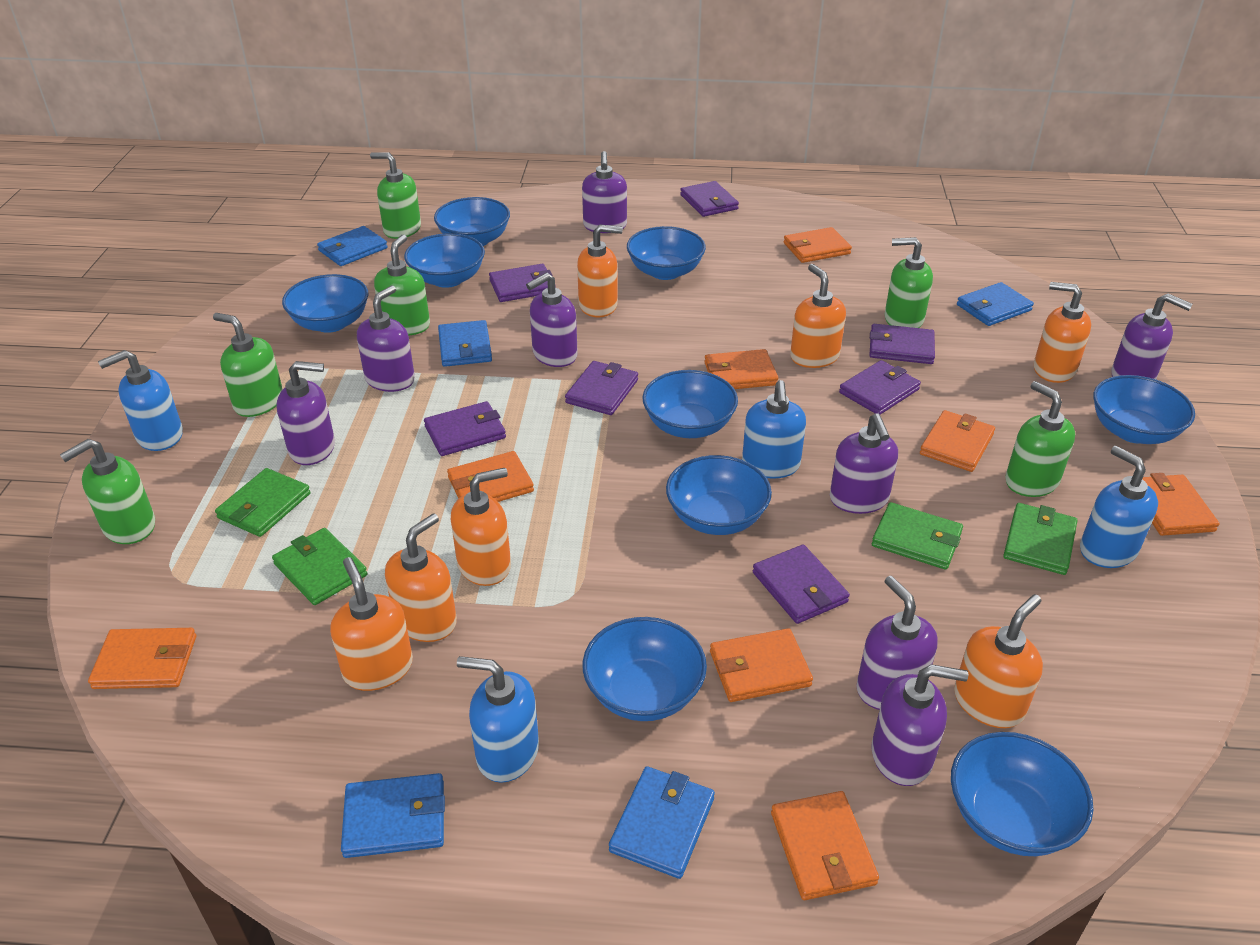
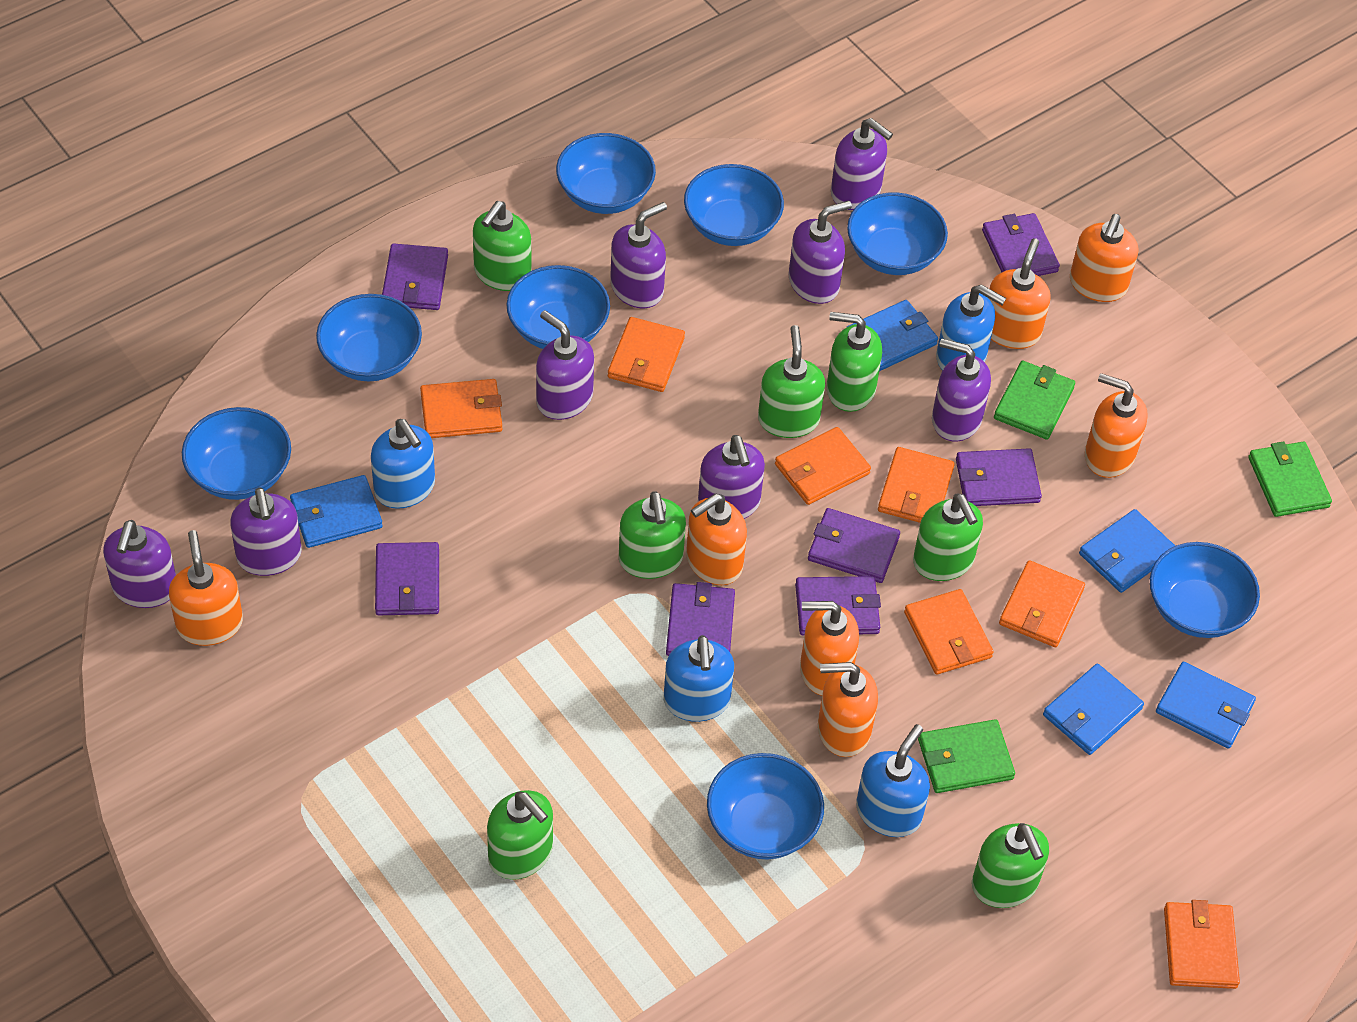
blue bowl: [282,274,369,333] [404,233,485,288] [434,197,510,246] [583,617,707,721] [627,226,706,280] [642,370,738,438] [666,455,772,535] [951,732,1093,856] [1093,375,1195,444] = 9 -> [182,407,291,500] [316,294,422,381] [506,265,610,349] [556,133,656,214] [684,164,784,246] [707,753,824,860] [847,192,948,275] [1150,542,1260,638] = 8
green soap dispenser: [60,439,155,544] [213,313,283,417] [370,152,421,239] [374,234,430,336] [885,237,933,328] [1005,381,1075,497] = 6 -> [473,201,531,291] [487,790,553,880] [619,491,686,579] [758,325,825,438] [826,312,882,412] [913,494,983,581] [972,823,1049,908] = 7
green wallet: [215,468,311,537] [272,528,368,605] [872,502,963,570] [1003,503,1077,575] = 4 -> [918,719,1015,793] [994,361,1075,440] [1248,441,1332,517] = 3
orange wallet: [88,628,196,689] [447,451,534,502] [704,349,778,389] [710,628,813,702] [771,791,879,900] [783,227,852,263] [920,410,995,472] [1143,473,1220,536] = 8 -> [420,379,502,438] [608,317,685,392] [775,427,871,505] [878,447,955,523] [904,589,994,675] [999,560,1085,647] [1164,900,1240,989] = 7

